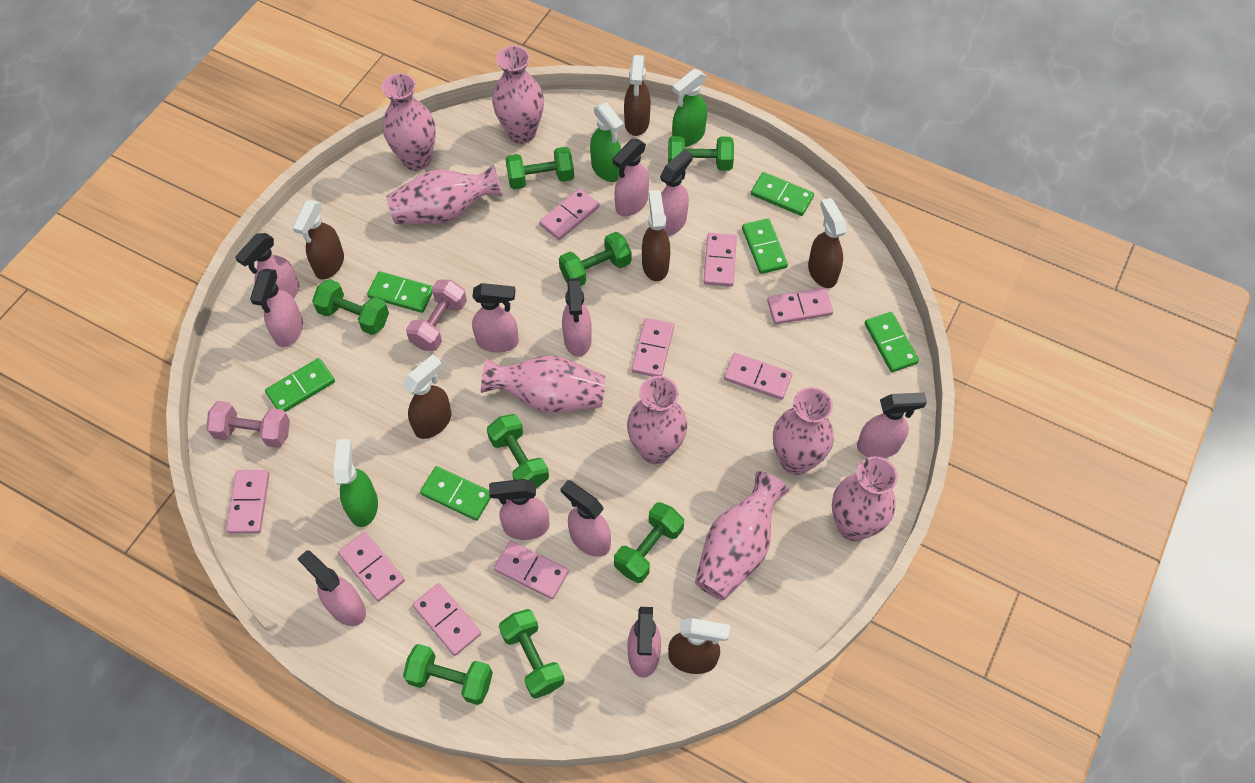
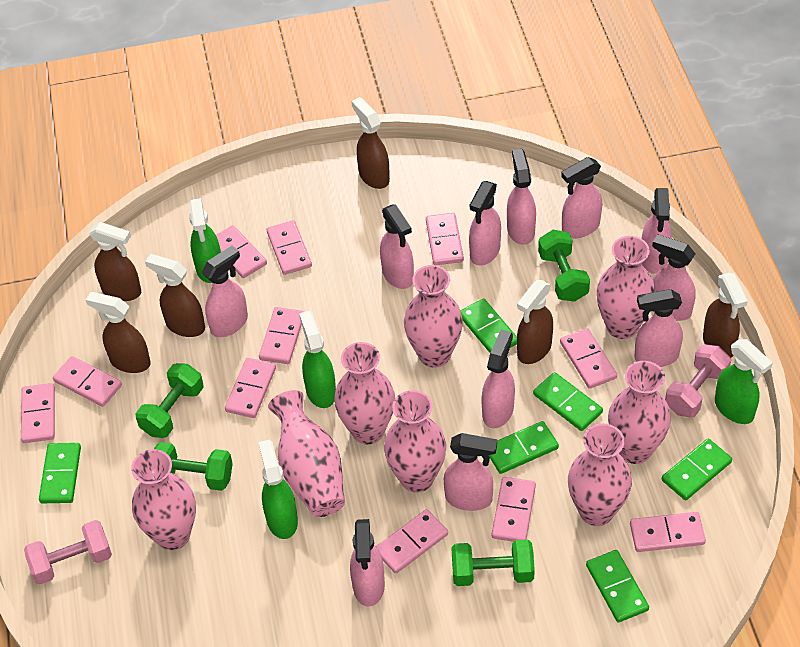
green dumbbell: [312,279,389,335] [403,644,493,705] [487,414,549,489] [499,609,565,699] [505,147,574,189] [559,232,631,286] [614,502,684,583] [668,136,734,171] = 8 -> [135,363,204,438] [154,442,233,491] [451,540,535,586] [538,230,590,302] = 4
green spray bottle: [334,439,378,527] [590,102,624,182] [672,69,707,147] = 3 -> [189,198,221,283] [258,440,298,539] [299,311,336,408] [715,339,773,424] = 4
pink domino: [226,470,270,534] [338,532,405,602] [412,583,481,656] [494,541,569,599] [539,188,599,240] [631,318,674,377] [703,233,737,287] [724,353,792,400] [767,288,833,325] = 9 -> [21,383,55,443] [53,356,122,407] [216,225,267,278] [225,358,276,418] [259,307,304,364] [267,220,312,275] [376,509,448,574] [426,213,464,265] [492,477,536,542] [560,328,617,389] [630,512,706,552] = 11

